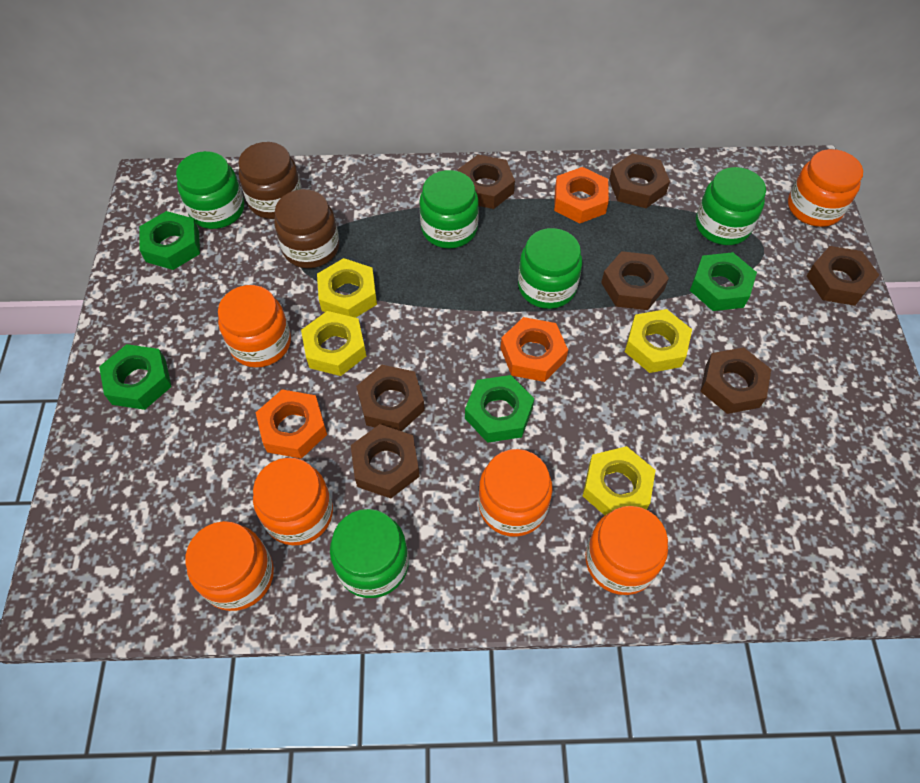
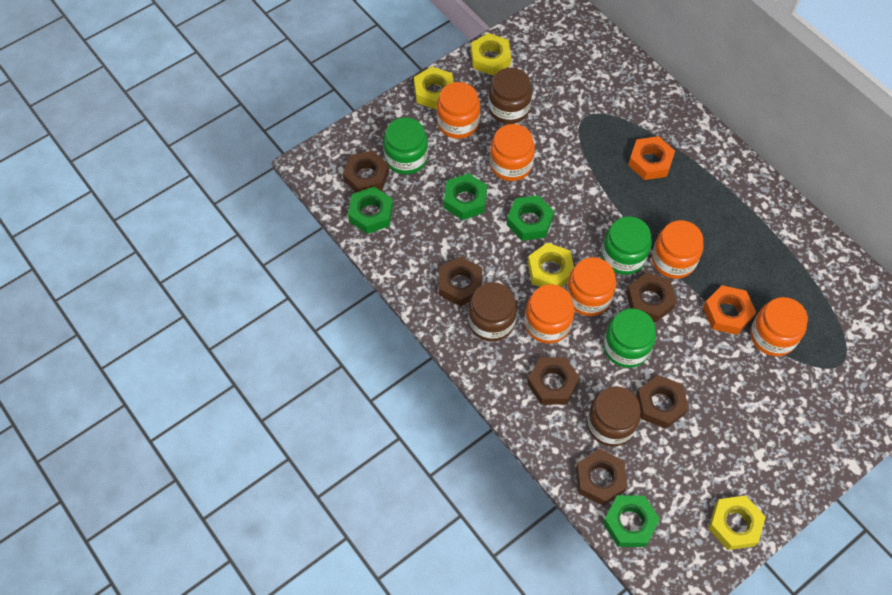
brown jar: [238,142,302,219] [274,189,339,268] = 2 -> [468,282,517,342] [488,68,532,124] [587,386,641,446] = 3
brown nut: [351,424,420,498] [356,365,425,431] [458,155,515,209] [601,251,669,310] [609,153,670,208] [700,347,771,414] [807,246,879,306] = 7 -> [343,150,389,193] [439,256,482,306] [527,357,580,405] [576,449,628,506] [626,273,676,323] [636,375,689,429] = 6
green jar: [176,151,244,229] [330,509,409,598] [419,170,479,249] [518,228,582,309] [696,167,766,245] = 5 -> [383,117,428,175] [602,216,652,275] [603,308,656,368] = 3
orange nut: [255,389,327,459] [501,317,568,382] [554,167,609,223] = 3 -> [628,136,675,180] [703,285,756,335] = 2

